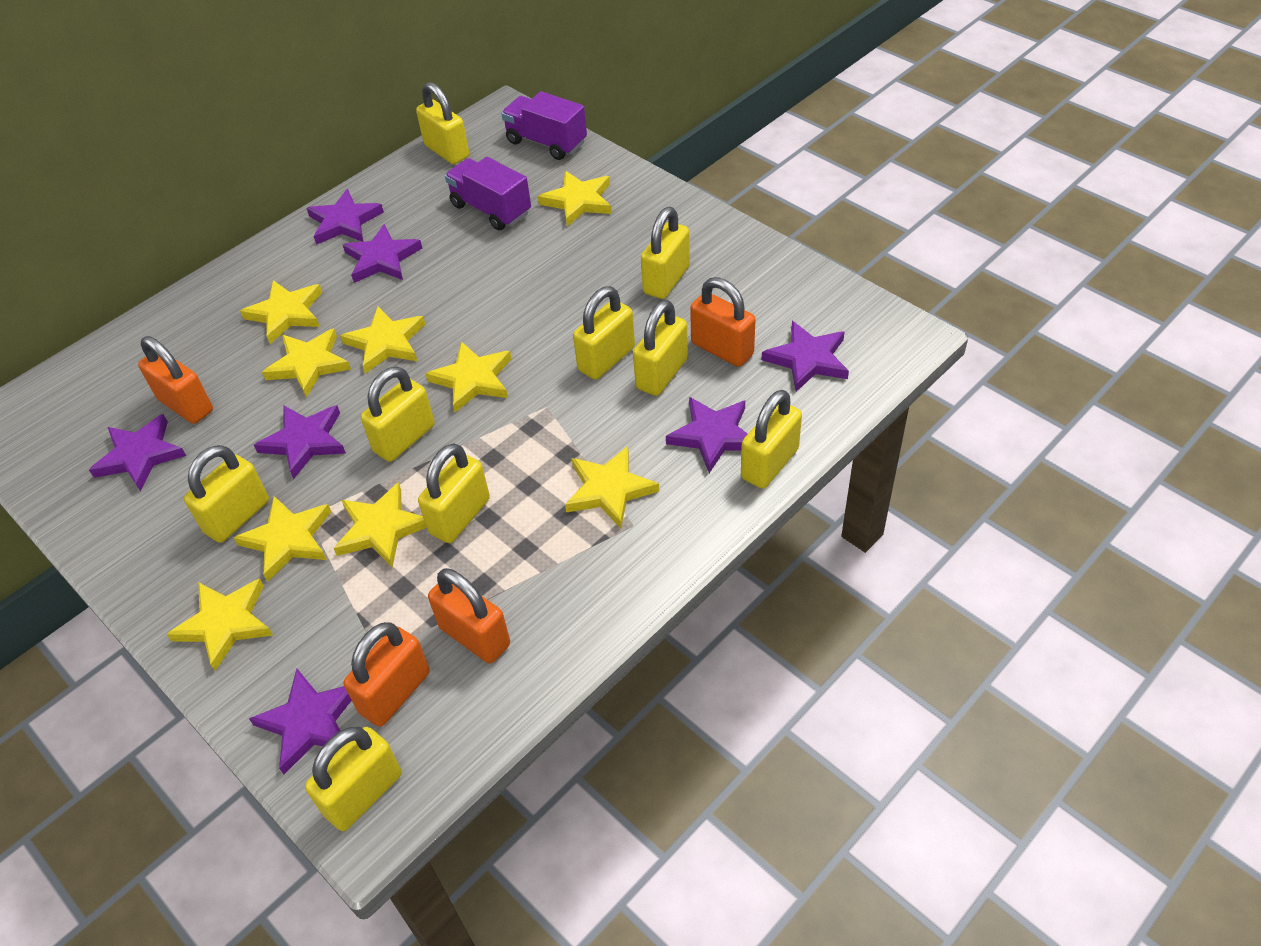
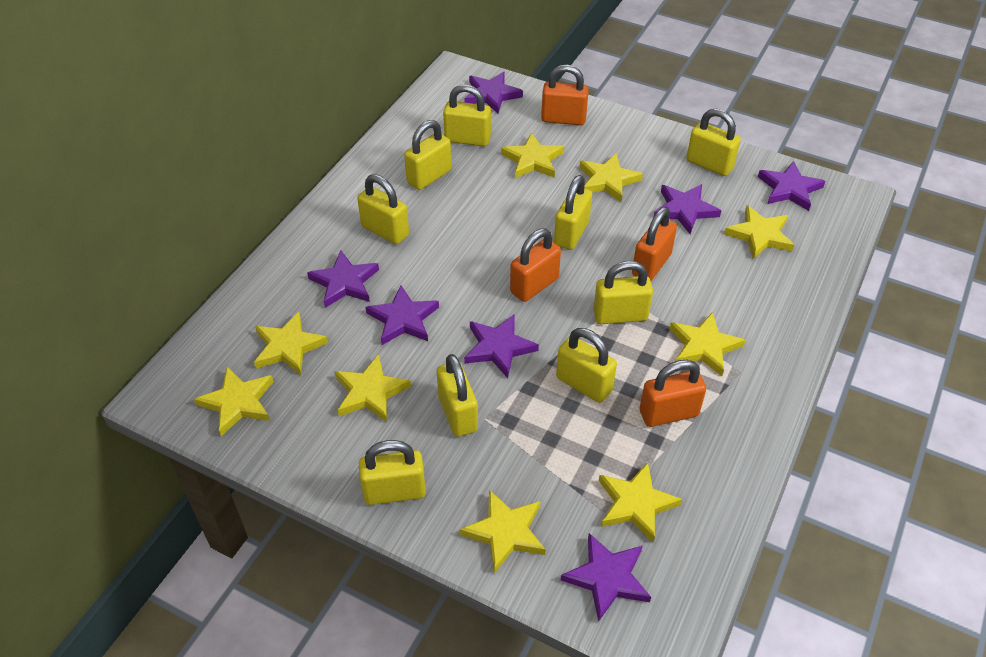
purple truck: [445,157,531,230] [501,91,587,160] = 2 -> none = 0

